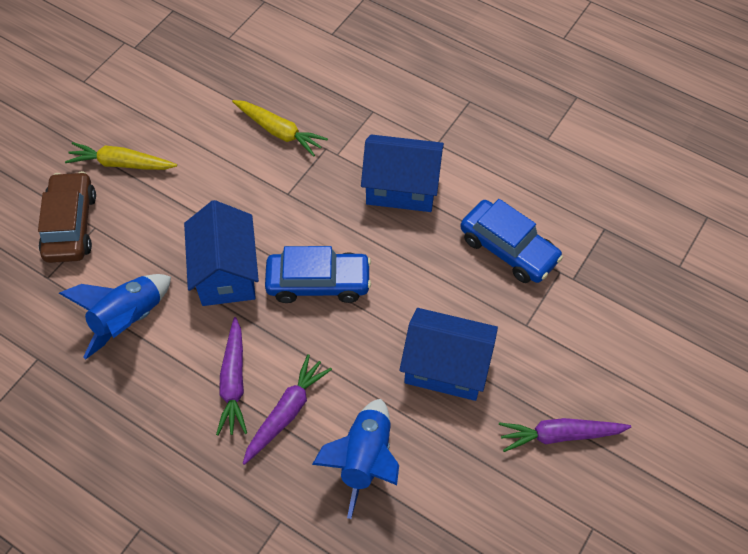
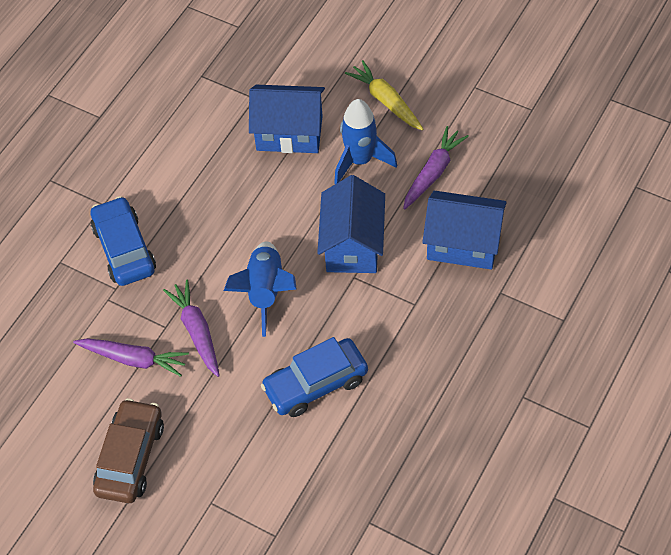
yellow carrot: [65,142,177,170] [232,100,328,157] = 2 -> [345,60,423,130] = 1

